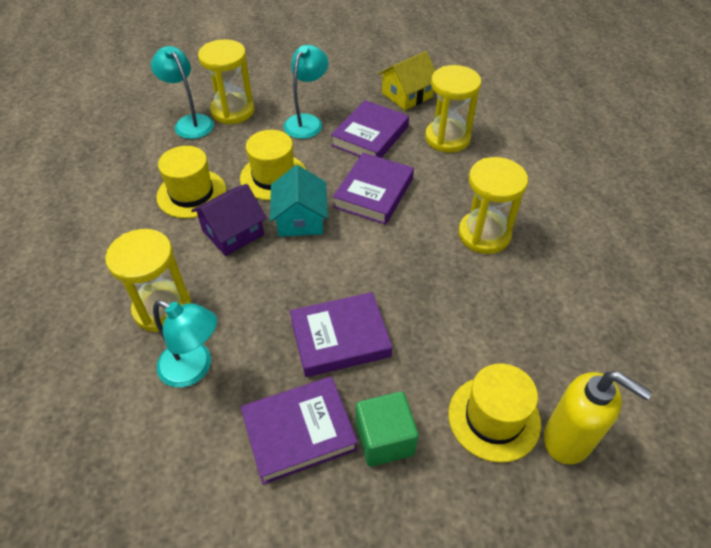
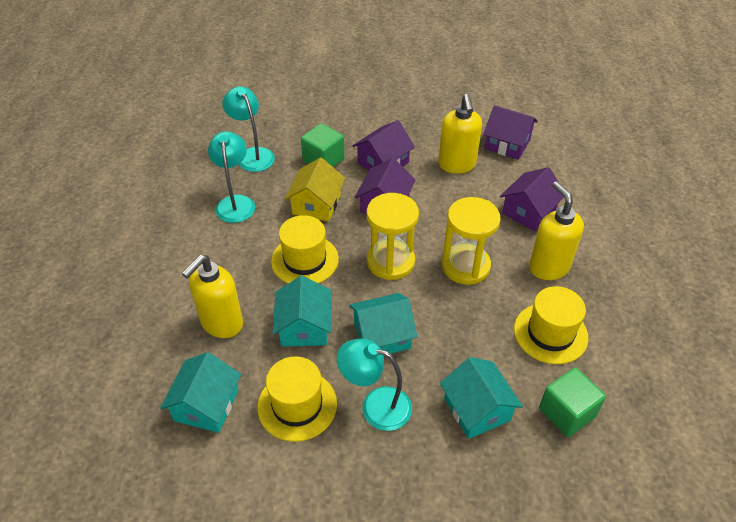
green cube: [356,391,419,467] = 1 -> [301,123,345,167] [539,367,606,437] = 2
purple book: [240,376,358,485] [290,292,392,377] [331,100,409,158] [333,153,414,225] = 4 -> none = 0
purple house: [191,184,267,256] = 1 -> [353,120,415,170] [355,158,416,215] [483,105,538,160] [500,167,564,232] = 4
turquoise house: [270,165,328,237] = 1 -> [160,352,241,433] [273,275,332,346] [349,293,417,356] [440,357,523,439] = 4
yellow hourglass: [105,229,192,332] [198,39,255,124] [425,65,481,153] [458,157,528,254] = 4 -> [367,193,419,280] [442,197,501,285] = 2
yellow soap dispenser: [544,372,652,464] = 1 -> [182,255,243,338] [438,94,482,174] [529,181,584,280] = 3

